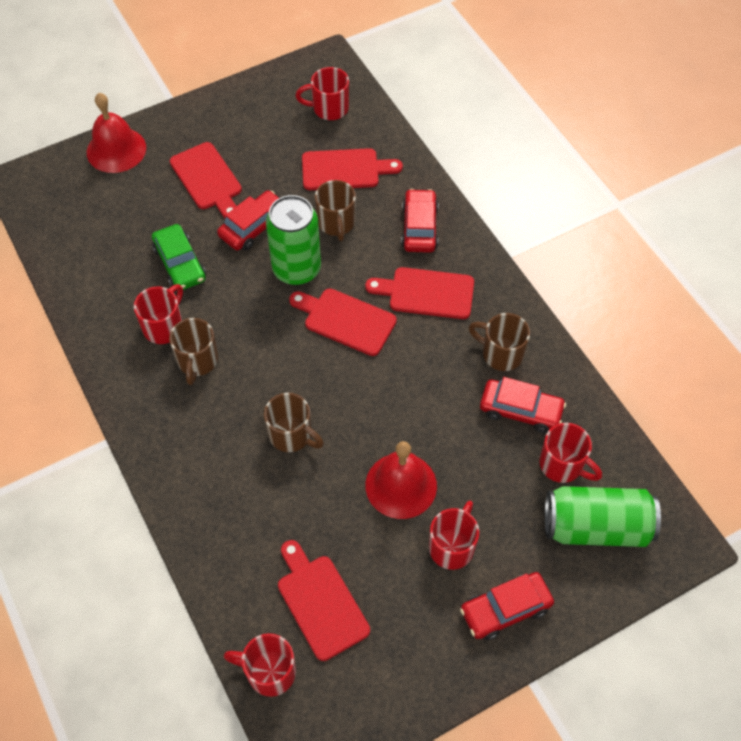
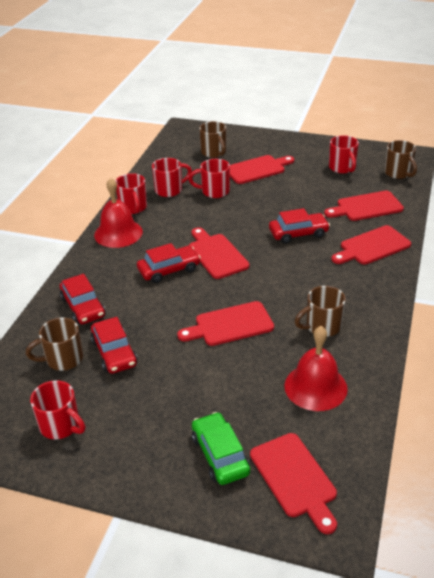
green can: [266,195,321,285] [545,486,661,547] = 2 -> none = 0
red cutting board: [170,142,242,218] [278,540,370,661] [289,288,397,356] [302,148,403,190] [365,267,474,319] = 5 -> [177,301,274,346] [189,227,249,279] [230,155,294,184] [250,433,337,534] [324,191,404,221] [332,225,411,265] = 6

